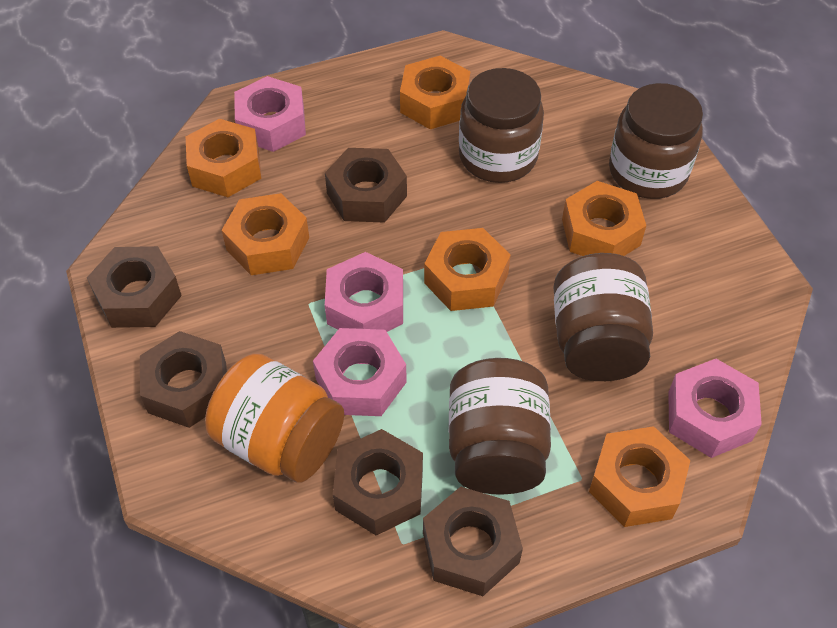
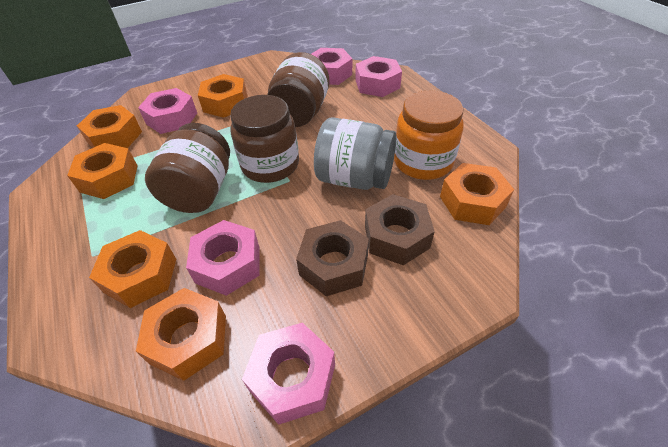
brown jar: [449,358,551,495] [459,68,544,183] [554,253,653,381] [609,83,703,199] = 4 -> [145,123,230,213] [230,95,299,183] [267,52,329,127] = 3
brown nut: [87,246,182,328] [140,331,227,428] [325,148,407,223] [333,429,423,535] [423,486,523,596] = 5 -> [296,220,369,296] [365,194,435,265] = 2
grey jar: none = 0 -> [314,117,397,190] = 1
pink nut: [234,76,306,152] [313,328,407,416] [325,252,403,332] [668,359,762,458] = 4 -> [138,88,197,134] [186,220,259,296] [242,323,335,425] [312,48,352,85] [356,56,402,97] = 5

